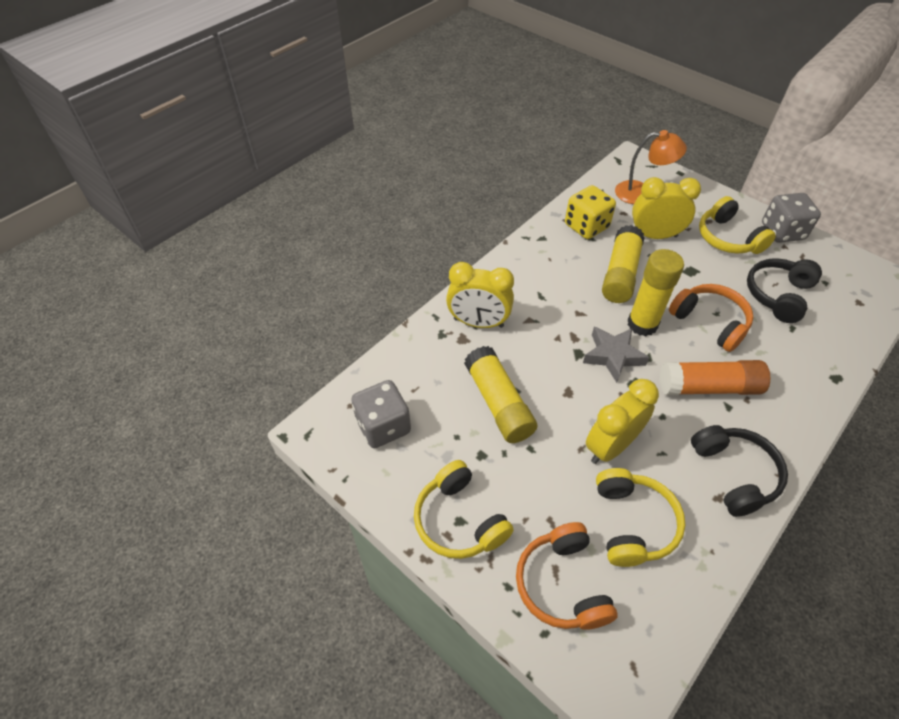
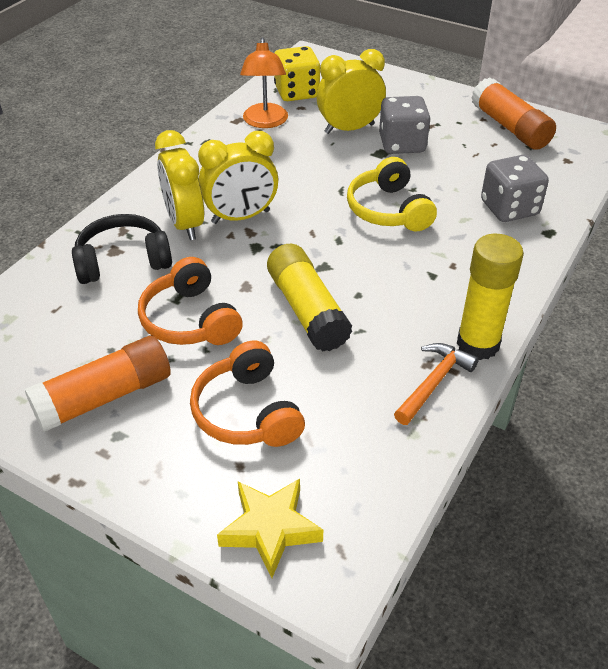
black headphones: [691,425,788,517] [747,258,822,323] = 2 -> [72,214,172,284] = 1
grey star: [583,327,650,383] = 1 -> none = 0
orange glue stick: [660,360,770,395] = 1 -> [25,336,171,432] [471,77,556,150] = 2
orange hammer: none = 0 -> [394,343,479,425] = 1
yellow glue stick: [464,346,537,443] [602,225,644,303] [627,249,684,336] = 3 -> [267,244,352,352] [457,234,524,360] = 2
yellow headphones: [414,460,514,559] [596,468,685,567] [699,196,776,254] = 3 -> [347,157,437,232] = 1
yellow star: none = 0 -> [217,479,323,578] = 1

